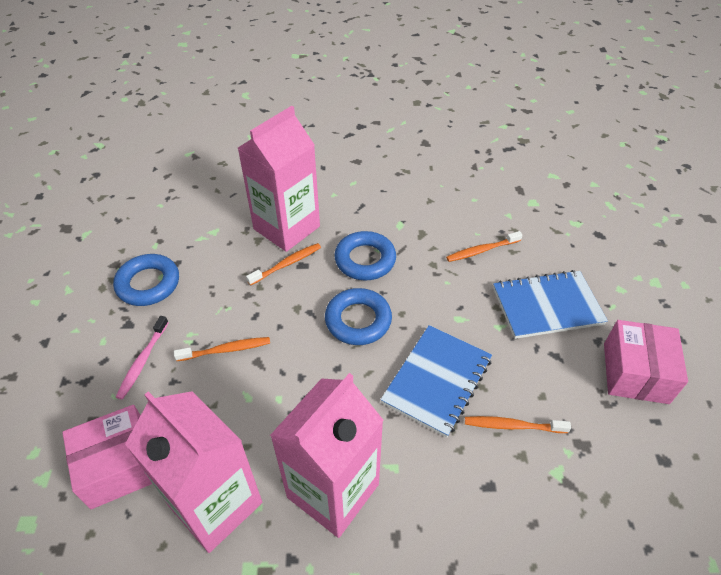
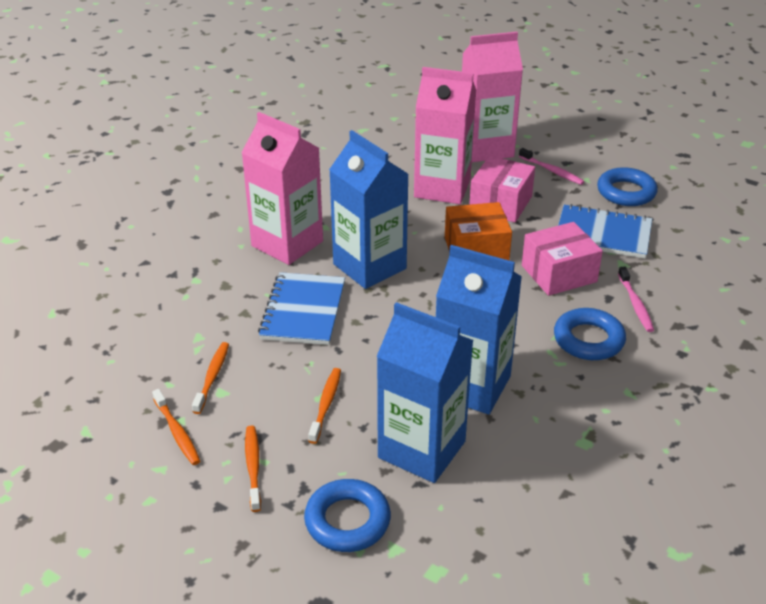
blue carton: none = 0 -> [329,130,409,289] [377,302,473,483] [436,245,522,414] = 3
orange box: none = 0 -> [445,202,512,260] = 1
pink toothbrush: [116,316,169,400] = 1 -> [519,148,585,185] [618,267,654,332] = 2

